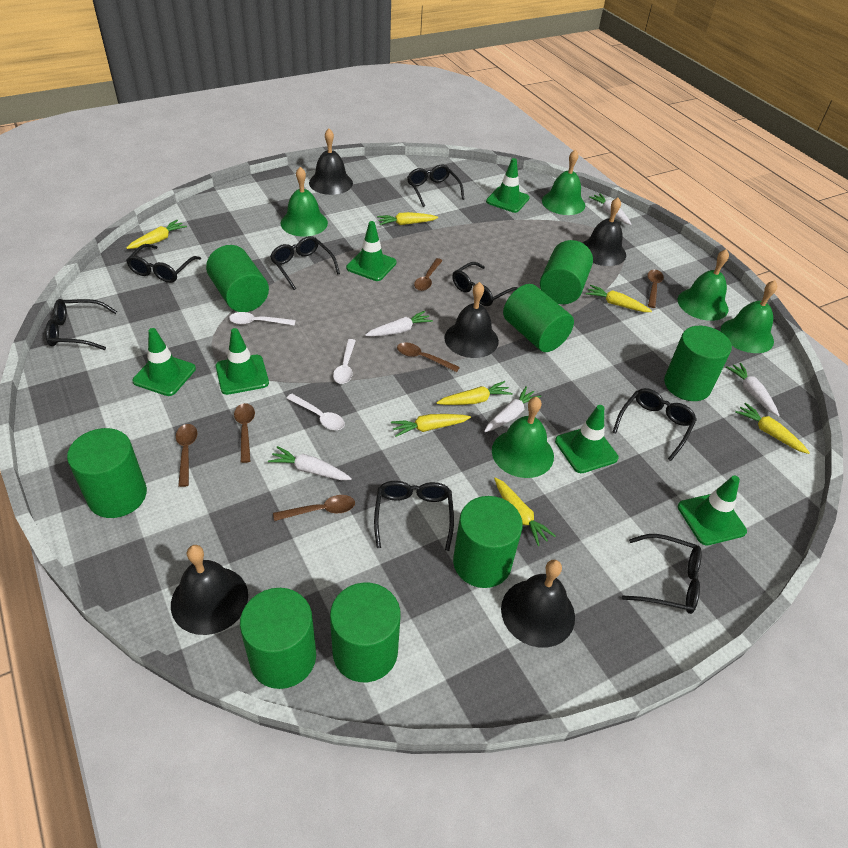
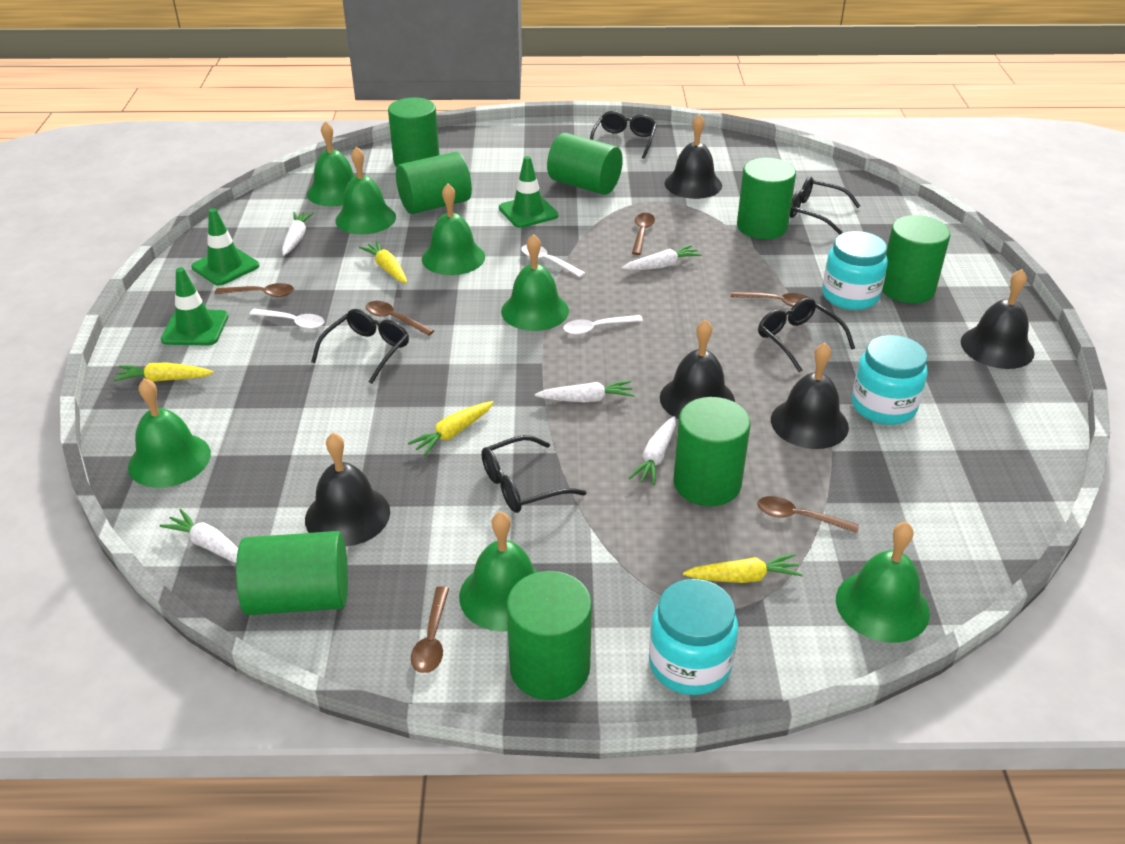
black glasses: [45,299,117,350] [126,244,201,283] [270,236,340,290] [374,481,454,551] [407,165,464,207] [452,262,518,306] [613,388,697,461] [622,534,702,614] = 8 -> [311,309,409,384] [481,435,586,513] [590,111,657,159] [758,298,855,372] [790,177,860,234] = 5
green bell: [281,167,328,237] [492,397,554,478] [542,149,585,215] [678,249,729,321] [721,280,777,353] = 5 -> [128,378,211,488] [307,121,355,207] [335,146,396,235] [422,184,485,275] [459,511,538,632] [501,234,569,331] [836,522,930,643] = 7
green traffic cone: [132,328,196,396] [216,328,269,395] [346,221,397,281] [486,158,529,213] [555,405,619,473] [678,475,747,545] = 6 -> [161,268,228,345] [191,208,259,286] [499,156,558,228] = 3
turquoise jar: none = 0 -> [649,579,738,695] [822,231,888,310] [852,335,928,425] = 3
yellow carrot: [126,220,187,249] [377,212,438,225] [391,414,471,437] [437,381,512,405] [494,477,556,546] [586,285,652,312] [735,403,810,454] = 7 -> [113,362,214,382] [359,241,407,283] [408,401,494,456] [683,553,803,583] = 4

